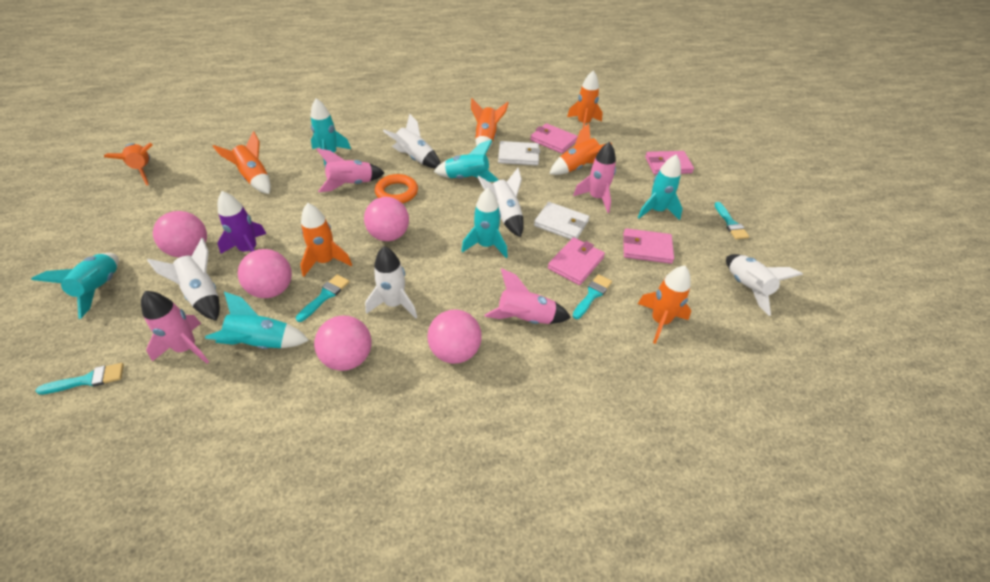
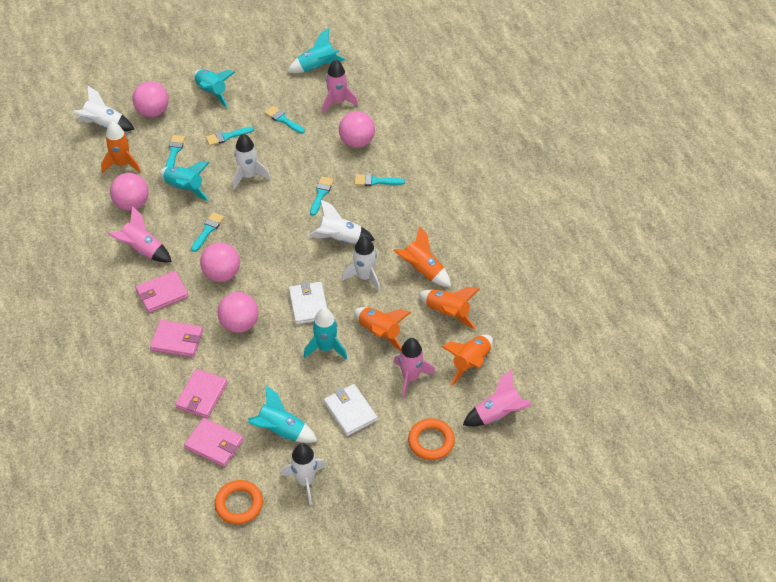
orange ring: [375,174,418,203] = 1 -> [215,480,263,525] [408,418,455,460] = 2
orange rocket: [104,143,153,186] [213,131,271,194] [300,203,352,277] [471,98,509,151] [549,124,612,175] [567,70,603,129] [638,265,691,344] = 7 -> [101,122,141,173] [354,307,411,351] [393,226,451,287] [419,287,480,329] [441,335,493,386] = 5
purple rocket: [217,191,267,254] = 1 -> none = 0
turquoise brush: [35,363,124,395] [296,274,350,322] [572,274,612,319] [714,202,749,240] = 4 -> [166,135,185,167] [191,212,224,252] [206,126,254,146] [265,106,305,134] [310,176,334,216] [355,174,405,186] = 6
turquoise rocket: [31,253,119,319] [205,292,309,349] [311,98,351,166] [434,139,498,182] [462,188,508,258] [638,154,683,220] = 6 -> [159,161,210,201] [194,69,235,108] [247,386,317,443] [287,28,345,73] [304,308,347,359] = 5

